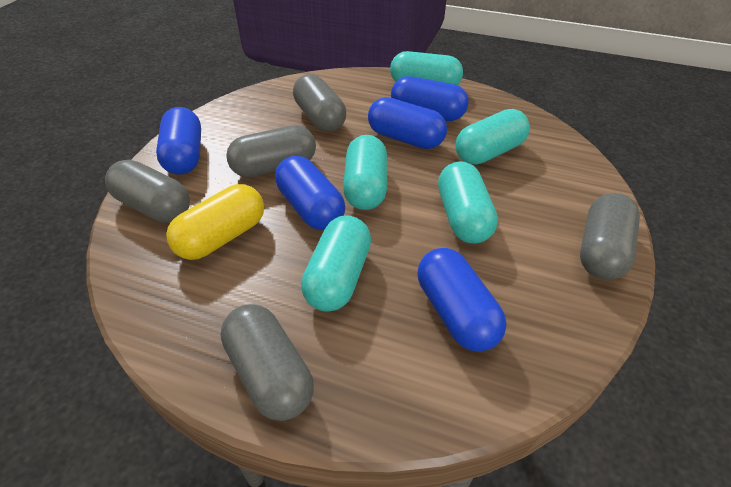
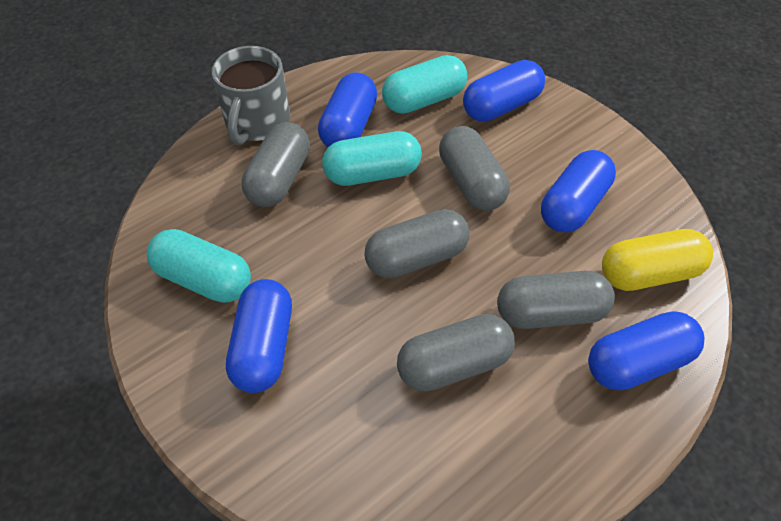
grey mug: none = 0 -> [212,46,290,145] = 1
turquoise capsule: [301,215,371,312] [343,135,387,210] [390,51,463,85] [438,161,498,243] [456,109,530,165] = 5 -> [147,229,251,303] [322,131,422,186] [382,55,467,114] = 3

